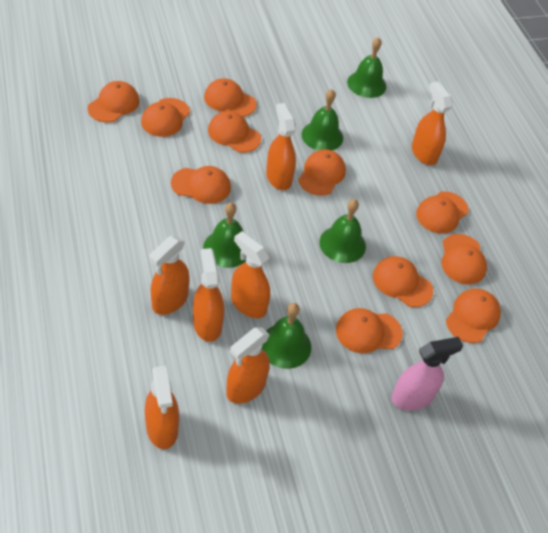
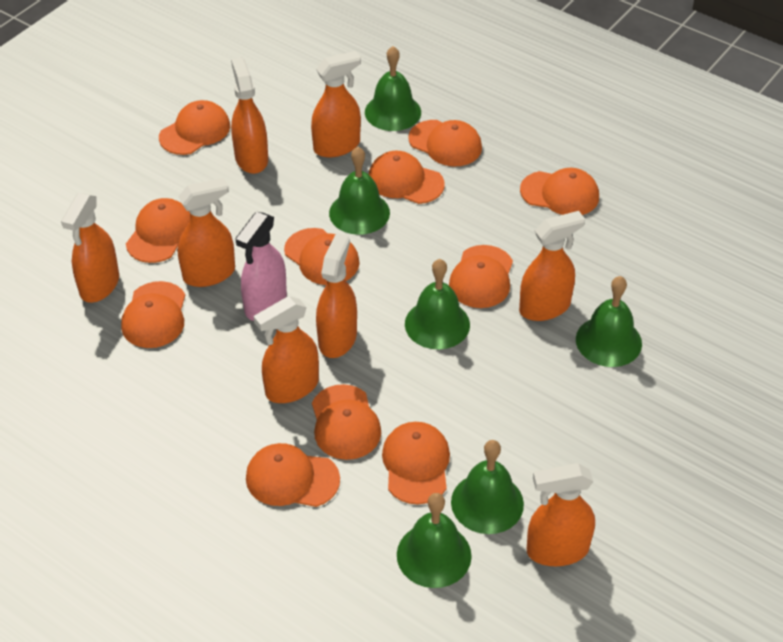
green bell: [203,202,246,268] [262,303,311,369] [301,89,343,151] [319,199,366,263] [347,37,386,98] = 5 -> [329,147,390,235] [365,46,421,131] [397,493,472,588] [405,259,470,349] [451,440,524,534] [576,276,642,367] = 6
orange spray bottle: [145,366,179,449] [149,236,190,315] [193,248,224,342] [226,327,270,404] [231,231,270,318] [266,103,296,190] [412,81,453,165] = 7 -> [61,193,119,303] [178,178,235,287] [231,57,268,174] [254,296,319,403] [311,51,361,158] [316,233,357,358] [519,211,585,321] [527,463,595,566] = 8

